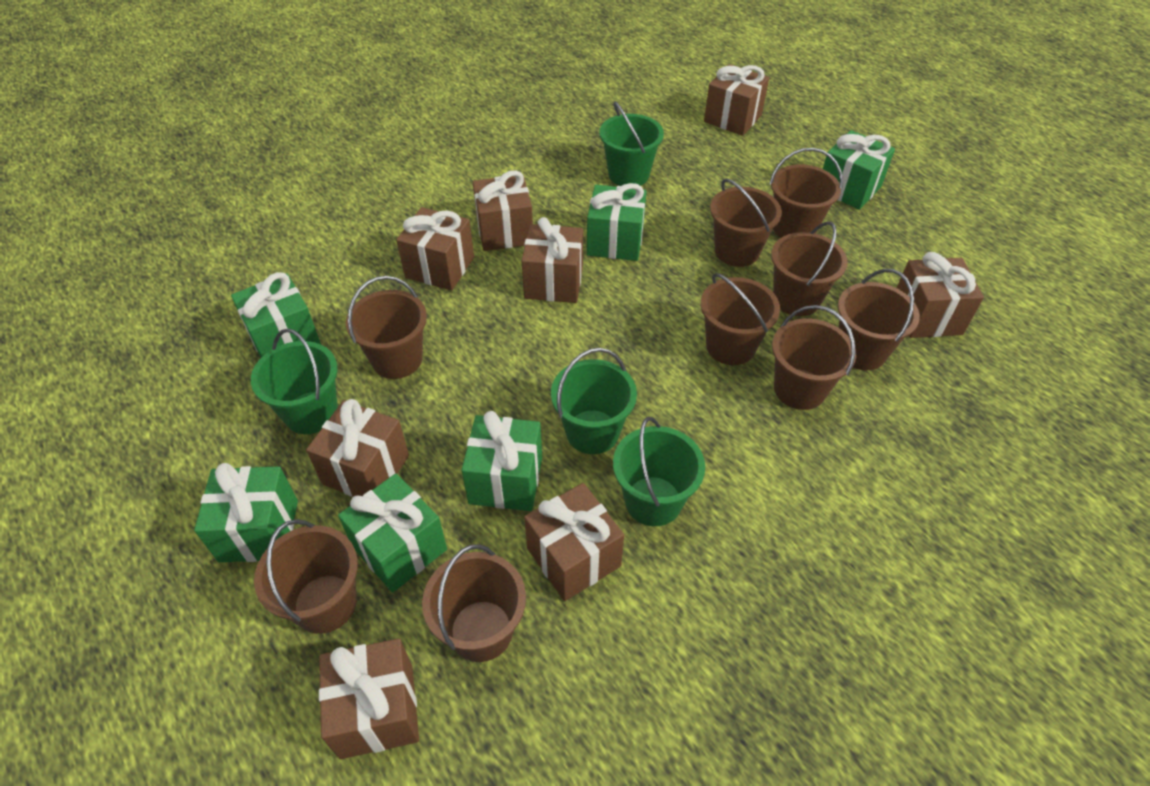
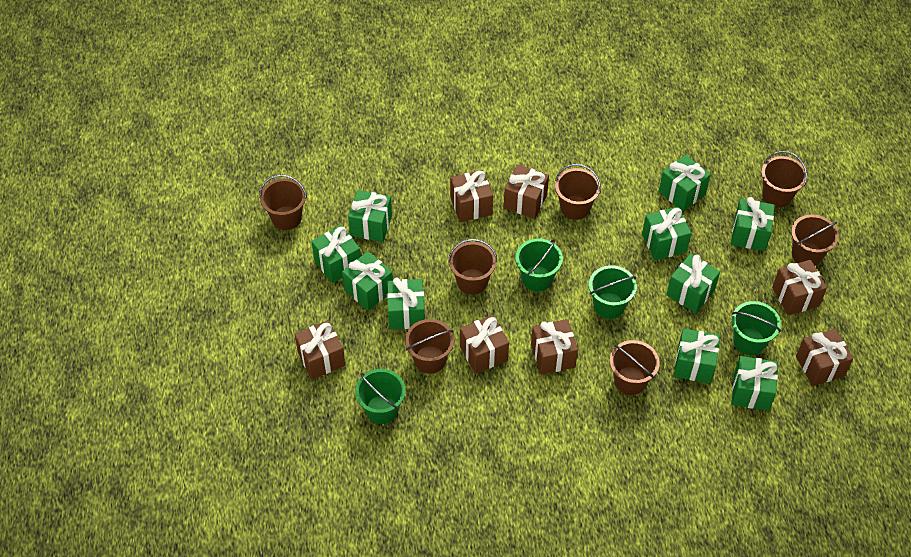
brown bucket: [254,519,358,634] [346,276,427,379] [422,544,526,662] [701,273,780,365] [710,179,782,267] [769,148,843,238] [771,221,848,316] [772,305,856,410] [838,269,920,370] = 9 -> [259,174,307,230] [405,319,454,374] [448,239,497,295] [555,164,601,220] [610,340,660,395] [761,151,807,207] [791,214,839,266] = 7
brown gift: [306,399,409,497] [319,638,419,759] [396,207,474,291] [473,170,533,251] [522,217,583,303] [524,483,624,601] [704,64,769,136] [897,252,984,338] = 8 -> [294,320,345,380] [450,170,493,222] [460,315,509,374] [504,164,549,219] [531,319,578,375] [772,260,827,315] [796,329,853,386] = 7
green gift: [194,463,298,562] [231,272,321,358] [338,474,447,592] [462,411,542,511] [587,183,647,261] [823,130,895,210] = 6 -> [311,225,361,283] [342,251,393,311] [348,190,392,242] [387,277,425,329] [642,207,691,260] [659,155,711,211] [667,254,720,313] [674,328,720,383] [731,197,775,251] [732,356,778,411] = 10

